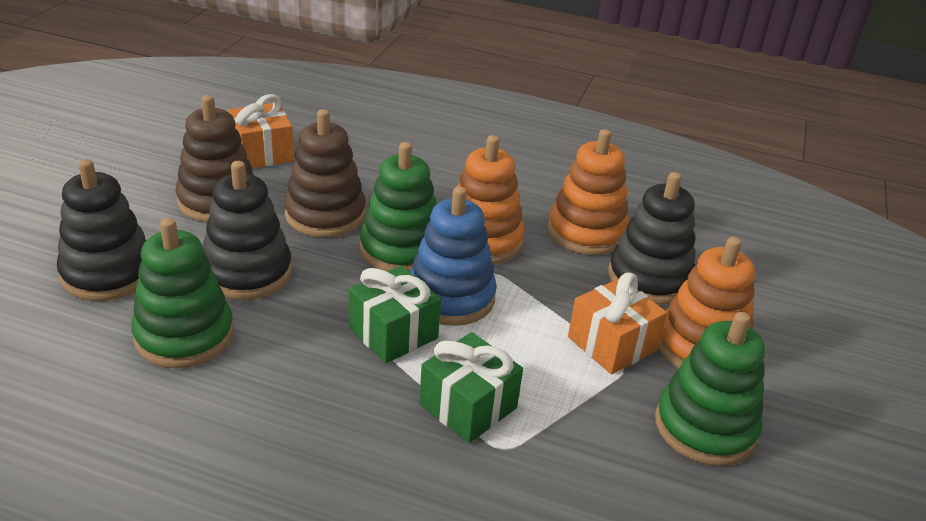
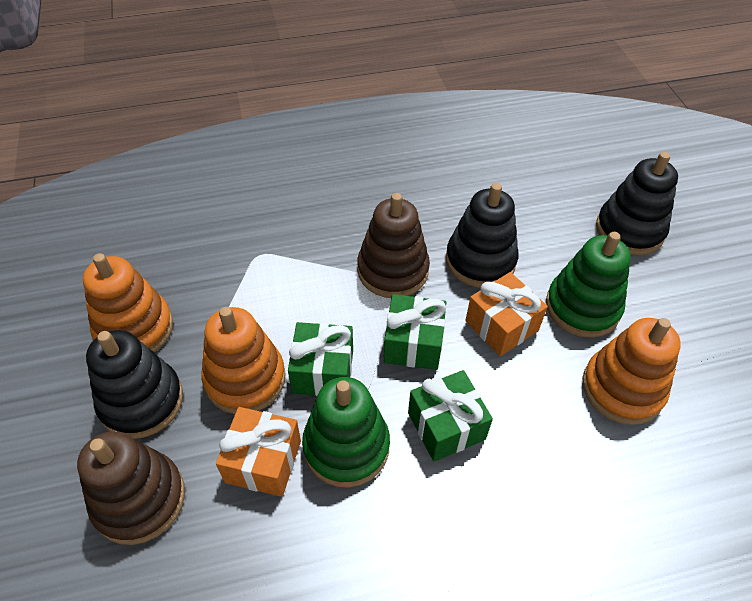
blue stacking toy: [410,187,497,326] = 1 -> none = 0
green gift: [349,266,441,363] [419,332,523,443] = 2 -> [288,322,353,396] [384,294,446,370] [408,370,493,462] = 3
green stacking toy: [131,218,234,368] [360,142,437,272] [655,312,765,466] = 3 -> [302,377,390,488] [546,232,631,338] = 2

